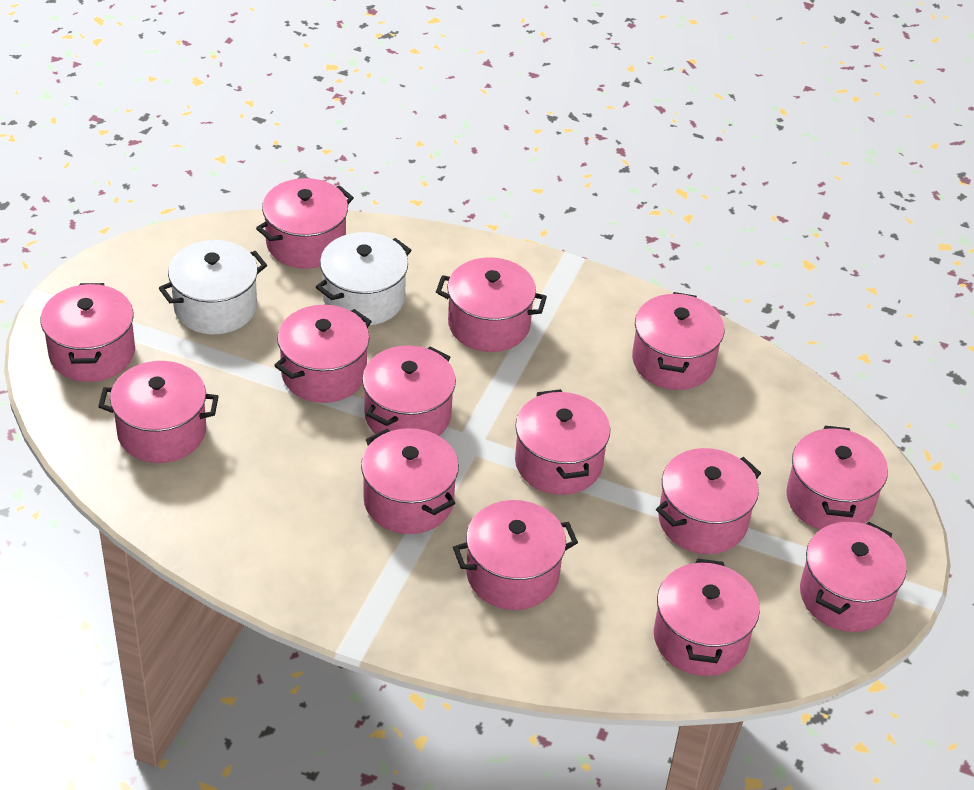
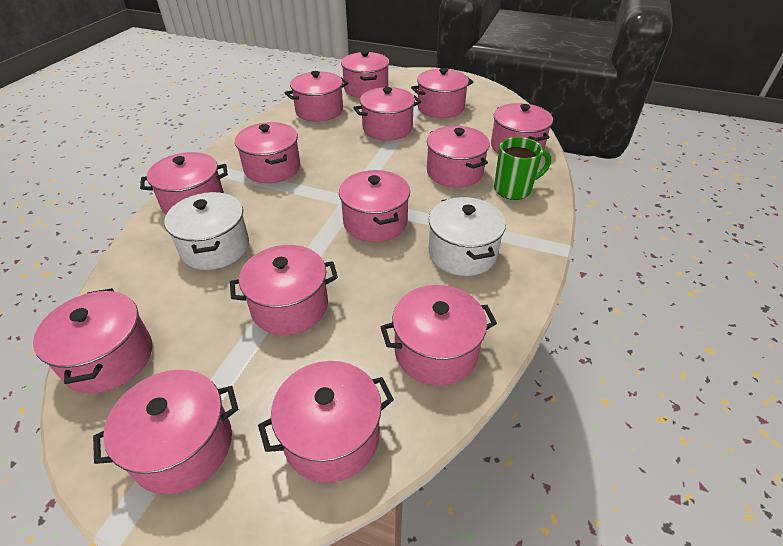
green mug: none = 0 -> [494,137,551,200] = 1

